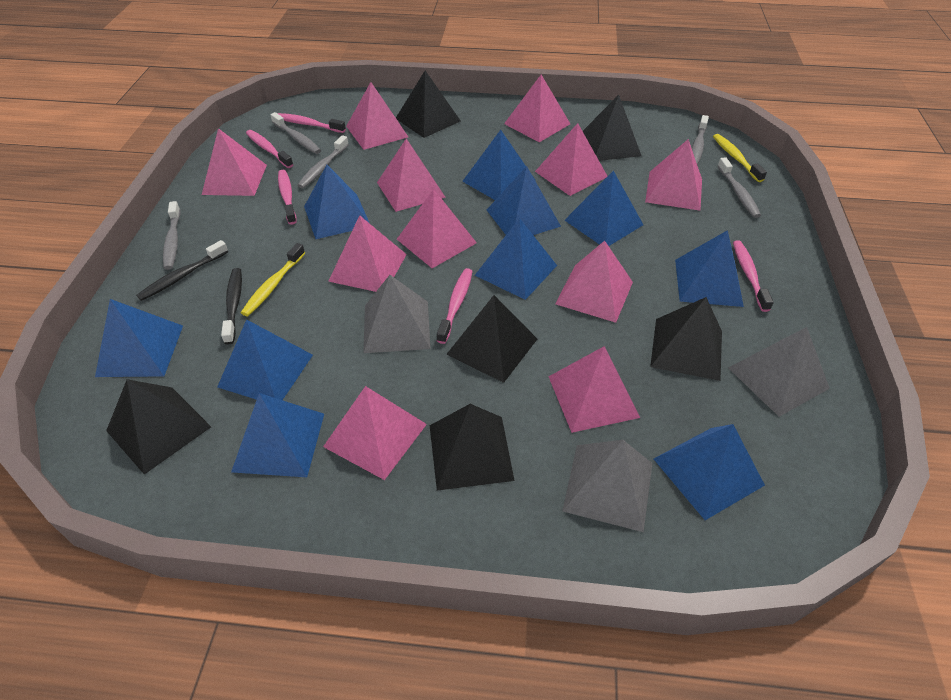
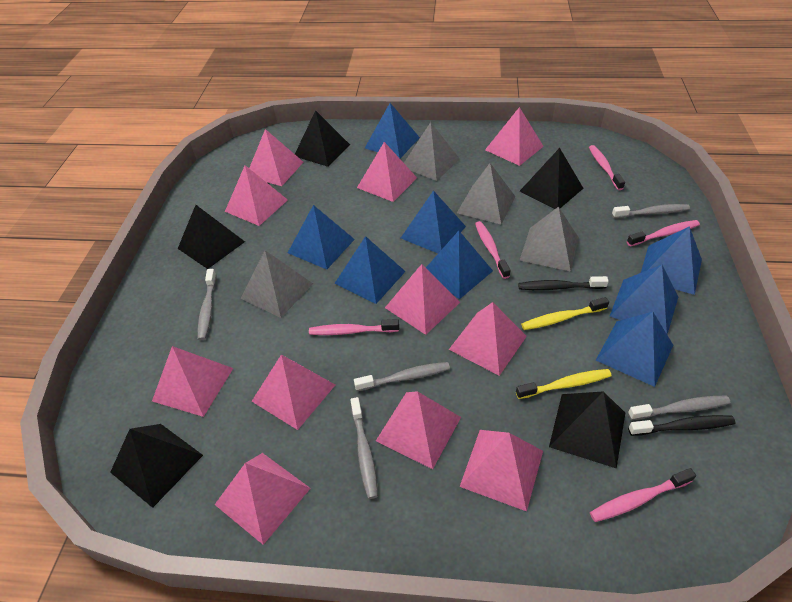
black pyramid: [106,379,211,475] [396,71,461,138] [430,404,515,491] [447,295,537,383] [583,95,641,161] [650,297,722,381] = 6 -> [110,424,203,508] [178,205,245,269] [295,110,350,167] [520,148,584,209] [549,392,625,469] = 5
blue pyramid: [95,299,183,377] [217,319,313,400] [231,393,324,477] [304,165,369,239] [462,130,536,200] [475,218,557,300] [487,166,561,235] [565,171,643,246] [654,424,765,520] [675,230,744,307] = 10 -> [288,205,355,269] [334,236,406,304] [365,103,420,158] [401,190,466,253] [426,231,493,299] [596,312,673,387] [610,265,678,334] [641,226,702,295] = 8
grey pyramid: [364,275,430,353] [562,440,652,532] [728,327,830,417] = 3 -> [240,250,313,318] [404,122,460,181] [457,163,515,224] [520,207,579,272] = 4

